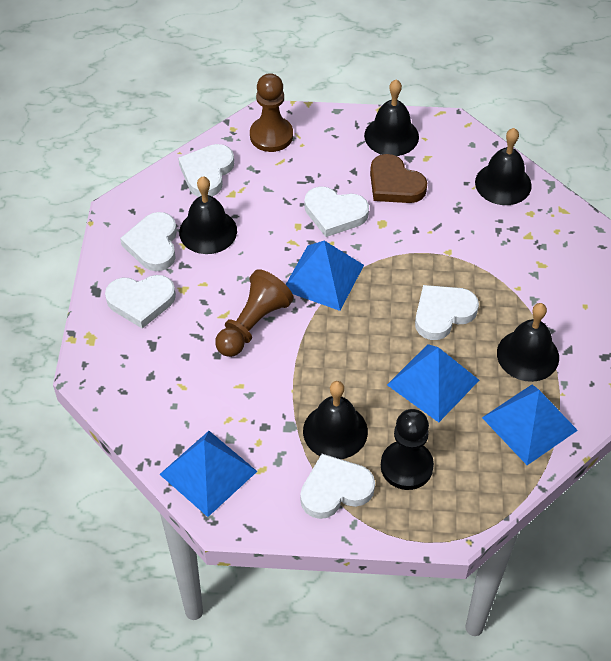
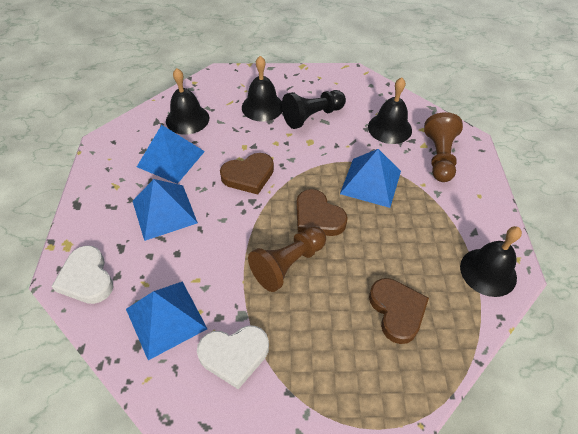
black bell: [179,176,237,254] [303,381,368,459] [364,80,419,156] [475,128,532,205] [497,303,559,382] = 5 -> [166,68,209,135] [242,56,282,122] [368,77,412,144] [460,226,522,297] = 4
brown heart: [370,154,427,203] = 1 -> [220,153,274,195] [296,189,348,236] [369,278,429,344] = 3
white heart: [105,275,176,329] [120,212,177,271] [178,144,234,197] [300,454,375,519] [304,187,369,237] [415,285,479,340] = 6 -> [51,245,113,304] [197,325,269,389] = 2

